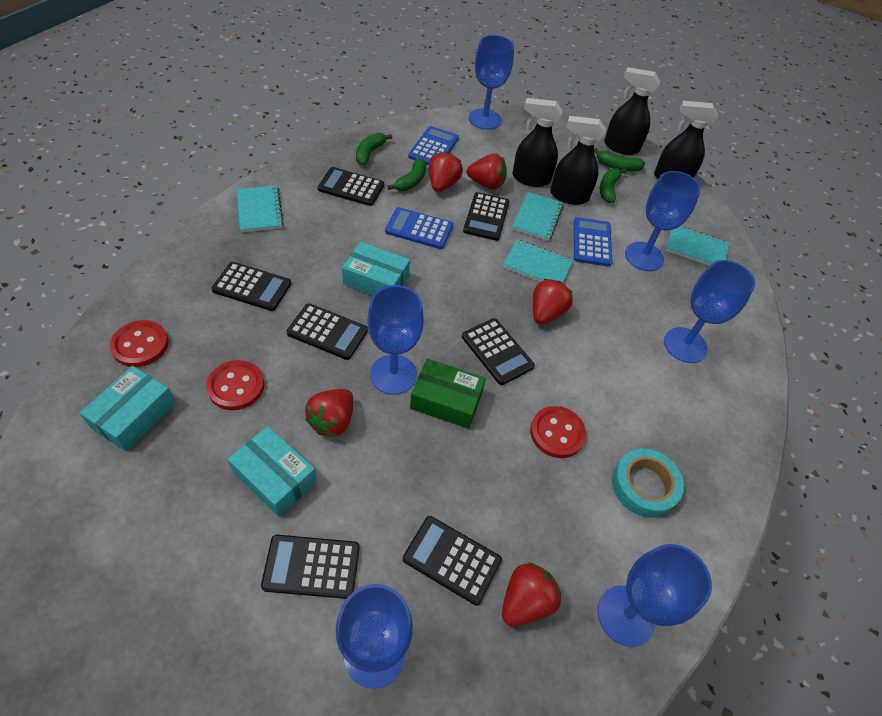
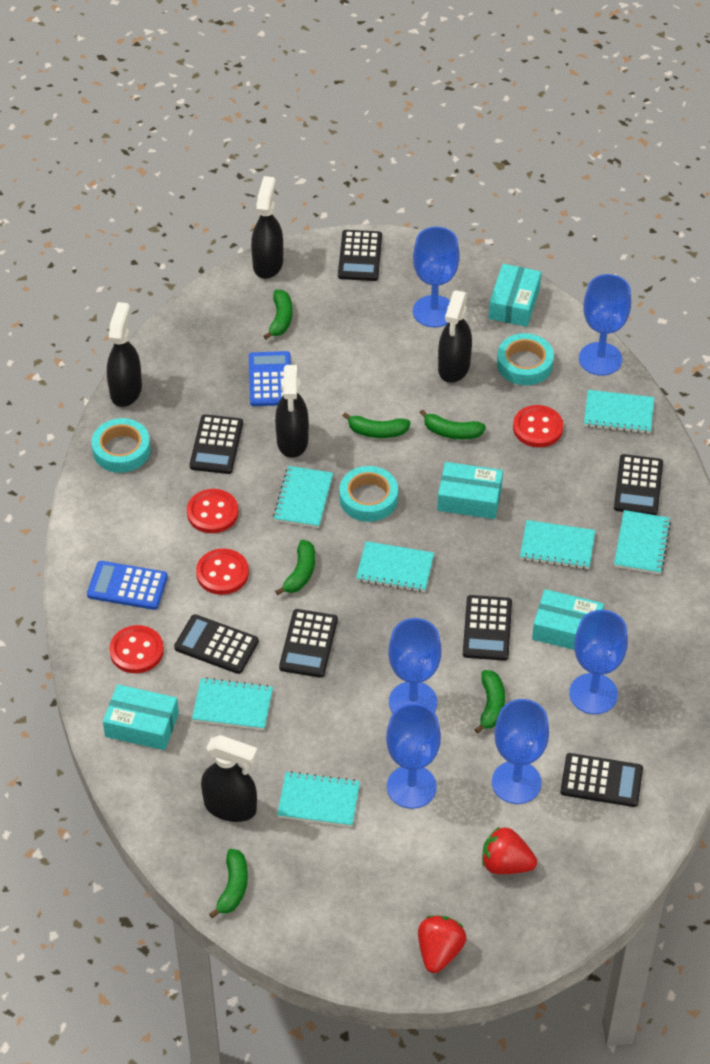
black spray bottle: [513,98,563,187] [550,116,606,205] [604,67,660,155] [654,101,718,179] = 4 -> [107,302,142,407] [201,735,258,822] [251,176,283,279] [275,365,309,458] [438,290,472,383] = 5
blue calculator: [385,207,453,249] [408,126,459,165] [574,217,612,267] = 3 -> [87,561,168,610] [249,351,291,406] = 2
green banana: [356,133,393,165] [388,158,426,191] [594,148,645,172] [600,168,626,203] = 4 -> [209,849,248,918] [264,290,293,339] [275,540,315,595] [343,412,411,438] [420,409,486,439] [475,670,505,734] = 6
green box: [410,359,486,429] = 1 -> none = 0
red button: [110,320,169,367] [206,360,264,410] [530,406,586,458] = 3 -> [109,625,164,673] [187,489,238,533] [196,549,249,595] [513,405,563,447] = 4
red strawberry: [305,389,353,437] [429,152,463,192] [467,153,507,190] [502,563,562,626] [533,279,573,324] = 5 -> [418,915,467,973] [482,826,537,874] = 2
turquoise box: [80,366,176,452] [228,426,317,516] [342,242,410,295] = 3 -> [103,684,179,750] [437,462,503,519] [489,264,541,327] [532,589,604,650] = 4
turquoise notebook: [237,186,284,232] [503,239,573,283] [512,192,564,241] [665,226,729,266] = 4 -> [192,677,273,730] [273,466,333,528] [277,771,360,827] [356,541,434,592] [520,520,595,569] [584,390,654,434] [614,510,671,574] = 7
turquoise tape: [612,449,684,517] = 1 -> [92,418,151,473] [339,466,398,522] [497,333,554,385] = 3

